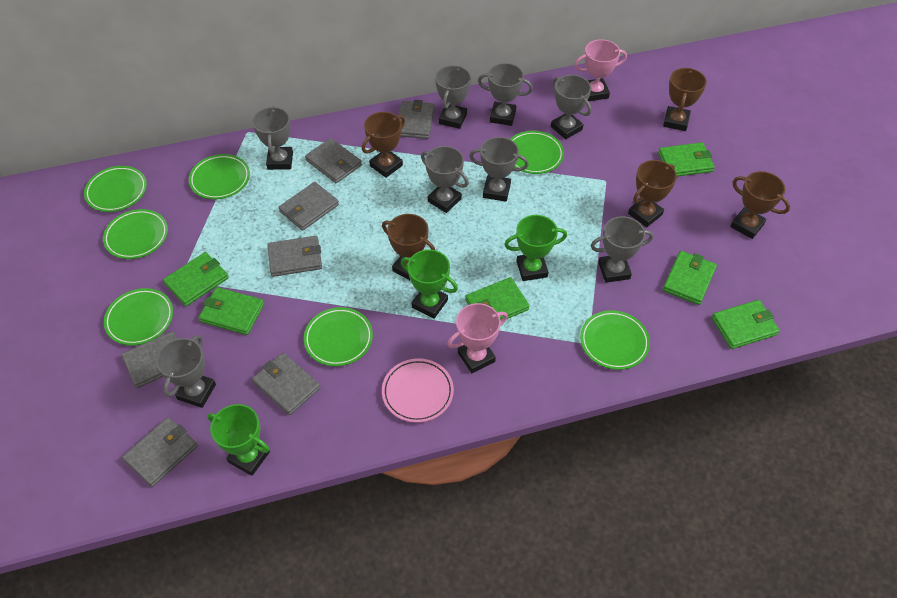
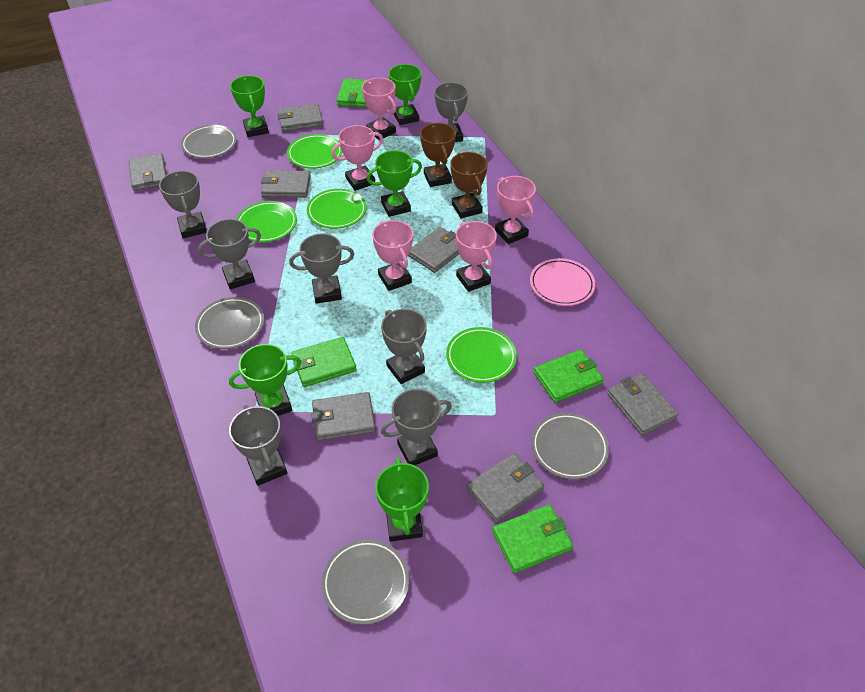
brown trophy: [362,112,405,178] [382,214,435,281] [628,160,677,227] [663,68,707,131] [730,171,790,239] = 5 -> [420,123,456,187] [450,152,488,218] = 2
green plate: [84,166,147,212] [103,209,168,259] [104,288,173,345] [189,154,250,199] [304,307,373,366] [510,131,564,174] [580,310,650,370] = 7 -> [236,201,297,242] [287,134,342,169] [307,189,366,229] [446,327,517,383] = 4
green trophy: [207,404,270,476] [401,250,458,319] [504,215,567,281] = 3 -> [229,344,301,416] [230,75,269,137] [367,150,422,217] [375,457,429,542] [389,64,421,125] = 5
green wallet: [163,252,229,306] [199,287,264,335] [465,277,530,320] [658,142,715,176] [663,251,717,305] [712,300,780,349] = 6 -> [291,337,357,387] [337,78,367,107] [492,504,573,573] [534,349,604,403] = 4
grey plate: none = 0 -> [181,125,237,158] [195,297,264,349] [321,539,409,625] [531,413,609,479] = 4
grey trophy: [156,335,216,408] [252,106,293,170] [421,146,469,213] [435,65,471,129] [469,137,529,202] [478,63,533,126] [551,75,591,139] [591,216,653,283] = 8 -> [159,171,207,238] [198,219,261,289] [229,405,287,486] [289,233,354,304] [381,309,427,384] [381,389,452,466] [434,82,468,142] = 7
pink trophy: [447,303,508,373] [574,39,627,101] = 2 -> [331,125,383,191] [362,78,396,140] [372,220,413,291] [456,221,497,292] [495,176,536,244] = 5

